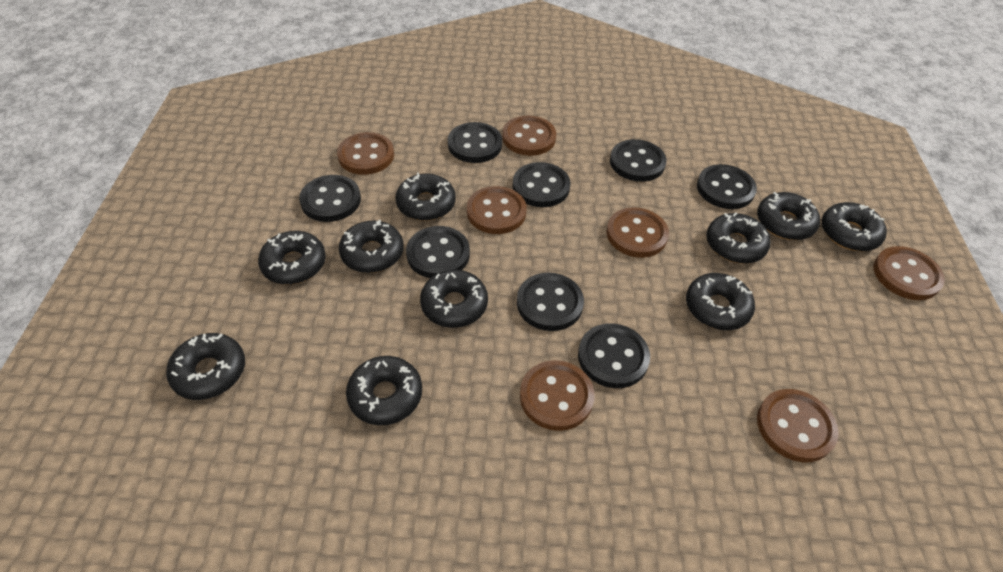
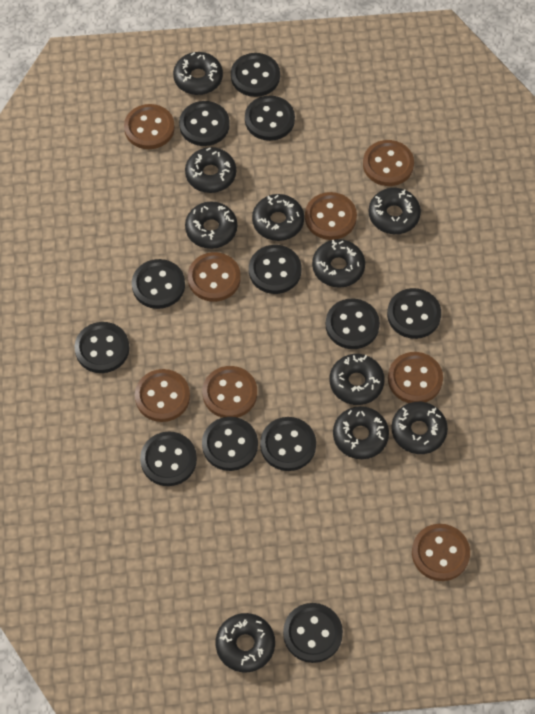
black button: [299,175,361,222] [406,226,470,278] [448,122,502,163] [513,162,570,207] [517,273,584,331] [578,323,650,388] [610,139,667,182] [697,164,757,209] = 8 -> [74,322,129,373] [132,259,185,309] [140,431,197,486] [179,101,230,146] [202,417,258,471] [231,53,280,97] [245,96,295,141] [249,245,301,294] [260,417,316,471] [283,603,343,663] [326,299,380,349] [387,288,441,339] = 12
brown button: [337,132,394,175] [467,186,526,234] [502,116,556,156] [520,360,595,431] [607,207,669,258] [757,389,839,462] [874,246,945,300] = 7 -> [124,104,175,149] [135,369,190,422] [188,252,241,302] [202,366,257,418] [305,192,357,240] [363,140,414,186] [388,352,443,403] [412,524,470,581] = 8

